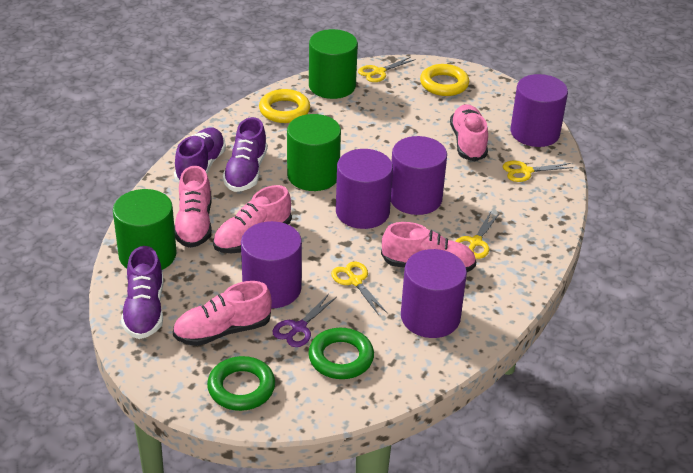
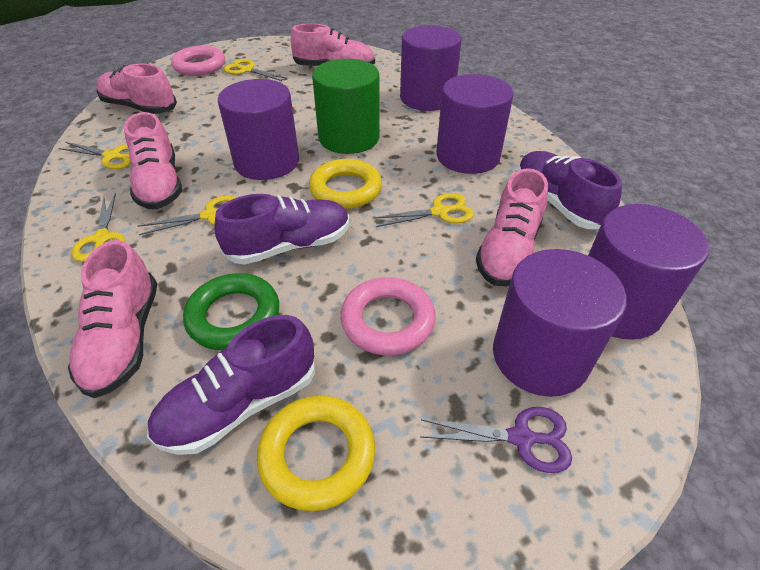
green cylinder: [113,189,177,270] [287,114,341,191] [309,29,358,99] = 3 -> [312,59,379,154] = 1
green ring: [207,356,275,411] [308,328,374,379] = 2 -> [183,273,279,350] = 1
pink ring: none = 0 -> [171,46,225,76] [341,277,436,355] = 2
yellow scissors: [331,262,387,315] [358,57,416,82] [455,212,500,259] [503,161,574,182] = 4 -> [59,142,131,169] [72,193,126,262] [138,195,237,235] [224,59,287,81] [373,193,474,227] = 5

